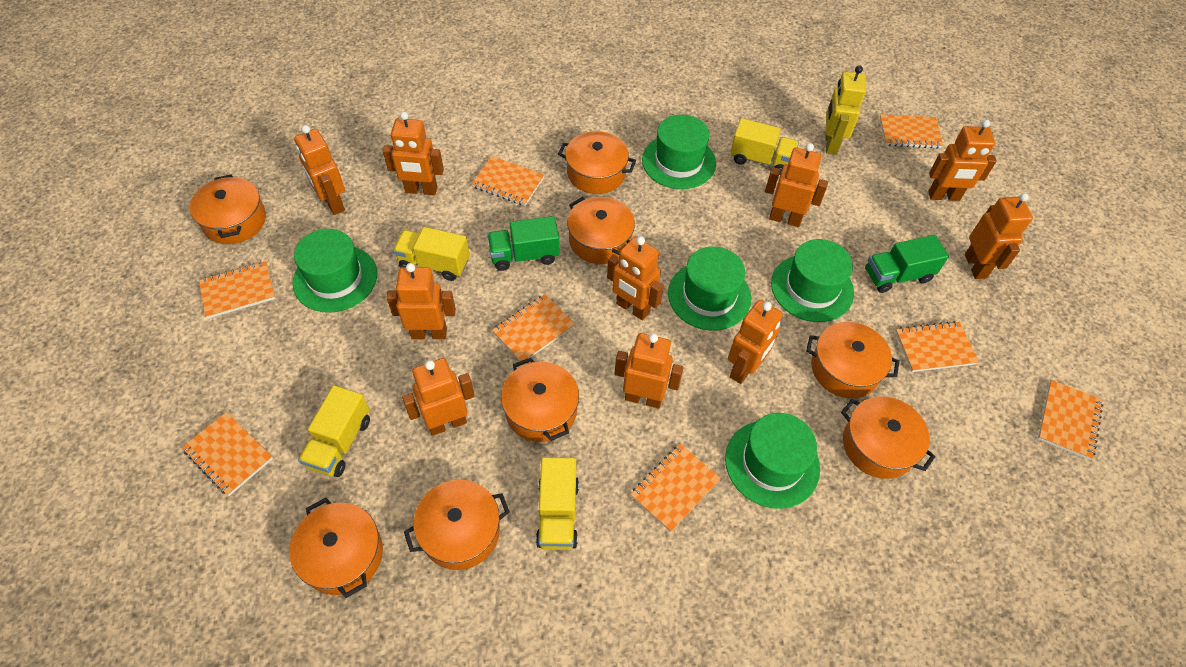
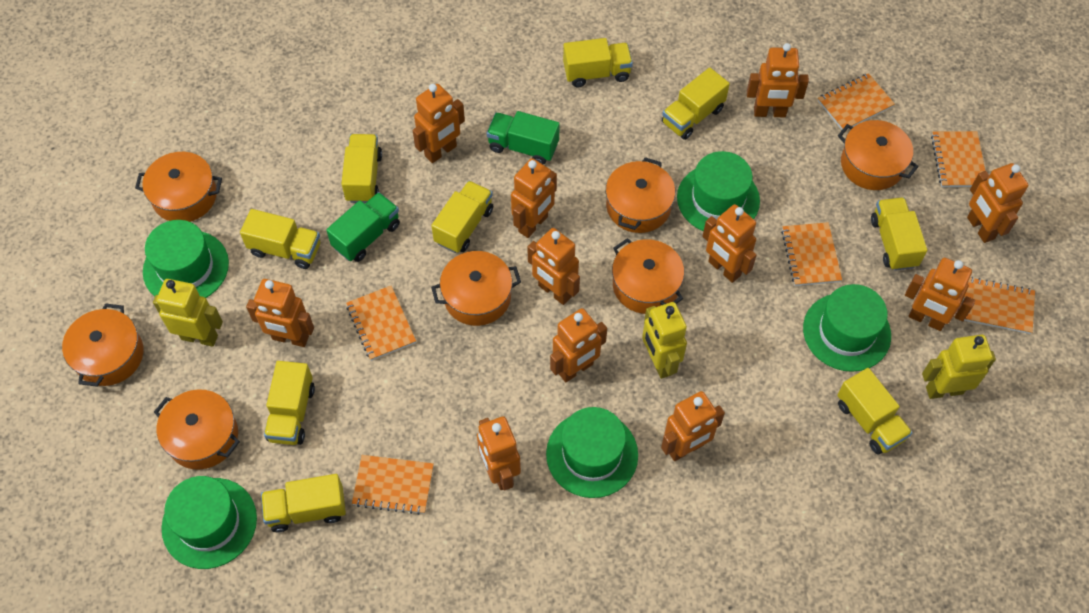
orange notebook: [182,412,273,496] [199,261,275,319] [471,156,544,206] [492,294,575,361] [630,444,721,532] [879,114,943,149] [895,321,979,372] [1038,380,1103,460] = 8 -> [346,286,416,361] [352,455,434,515] [781,222,842,286] [818,73,895,130] [931,131,985,187] [964,277,1035,334] = 6
orange pot: [190,174,266,244] [289,498,383,598] [404,480,510,570] [501,357,579,442] [558,131,636,194] [567,197,635,264] [806,322,900,398] [841,396,936,479] = 8 -> [62,303,143,387] [135,152,222,222] [154,389,240,470] [431,251,521,326] [606,157,675,233] [612,238,684,314] [838,120,919,190] = 7
orange robot: [294,125,345,215] [383,112,444,195] [386,263,456,339] [402,358,475,436] [607,236,664,320] [615,333,683,409] [728,300,783,384] [765,143,828,227] [928,119,997,201] [965,193,1033,279] = 10 -> [246,279,314,347] [413,84,465,163] [477,416,521,491] [511,158,557,238] [527,228,580,305] [550,308,607,382] [661,391,725,461] [702,204,757,283] [747,43,809,117] [905,258,975,331] [967,163,1028,243] = 11
yellow robot: [826,66,866,155] = 1 -> [153,279,223,347] [642,302,687,379] [922,335,996,399] = 3
yellow truck: [298,385,370,477] [393,227,470,281] [536,457,579,550] [730,118,799,175] = 4 -> [240,209,320,269] [261,474,346,532] [264,361,315,445] [341,134,382,203] [431,181,493,253] [563,38,633,87] [662,67,730,140] [837,368,912,455] [871,197,927,271] = 9

